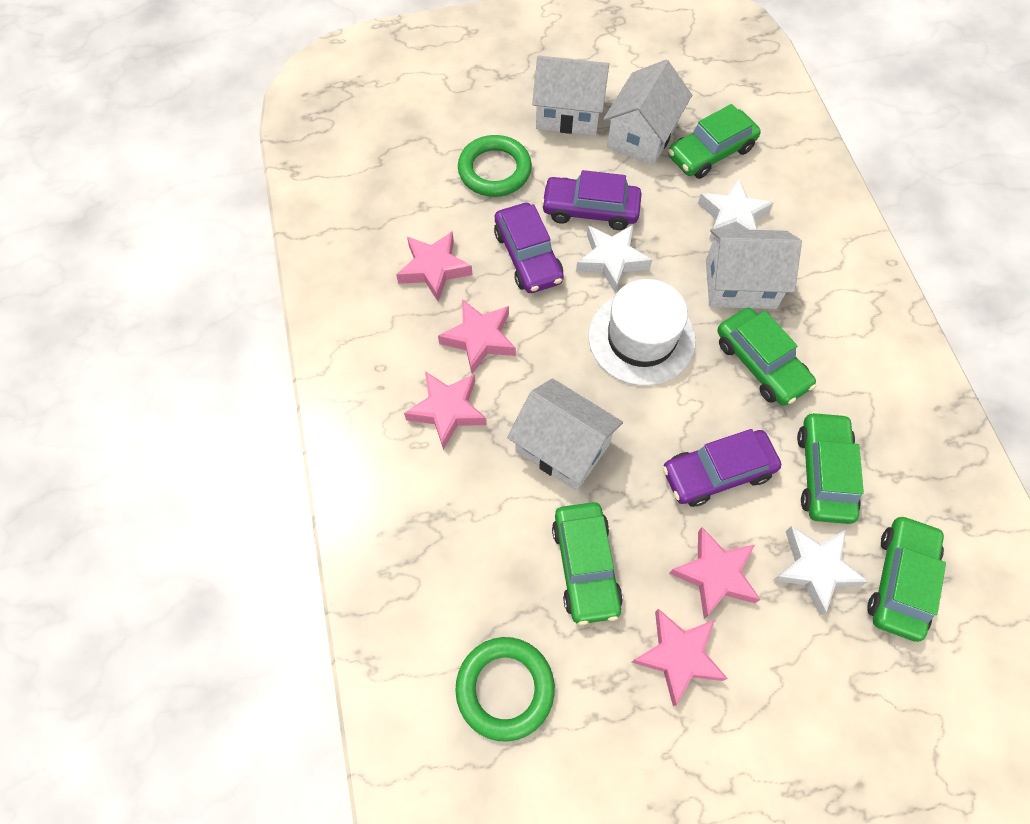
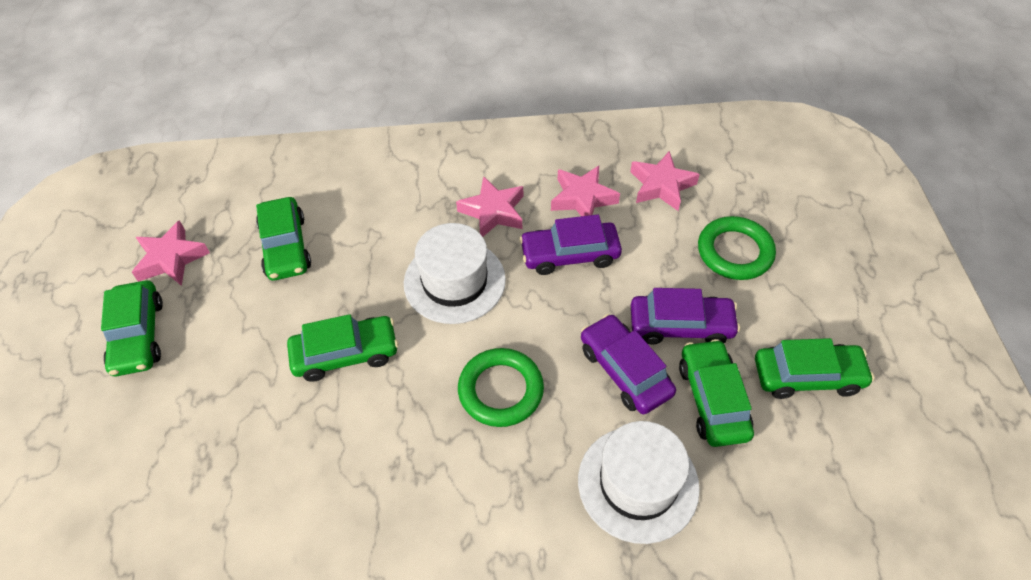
pink star: [396,231,472,301] [404,371,487,450] [438,299,516,374] [631,609,728,706] [669,527,761,619] = 5 -> [132,220,210,286] [456,176,523,237] [551,166,620,216] [630,151,700,211] = 4
white hat: [588,279,696,386] = 1 -> [404,223,506,324] [578,421,700,544] = 2
white house: [507,378,623,491] [532,56,609,136] [603,60,692,166] [706,229,802,309] = 4 -> none = 0
white star: [576,224,652,293] [698,178,774,239] [772,526,869,615] = 3 -> none = 0

